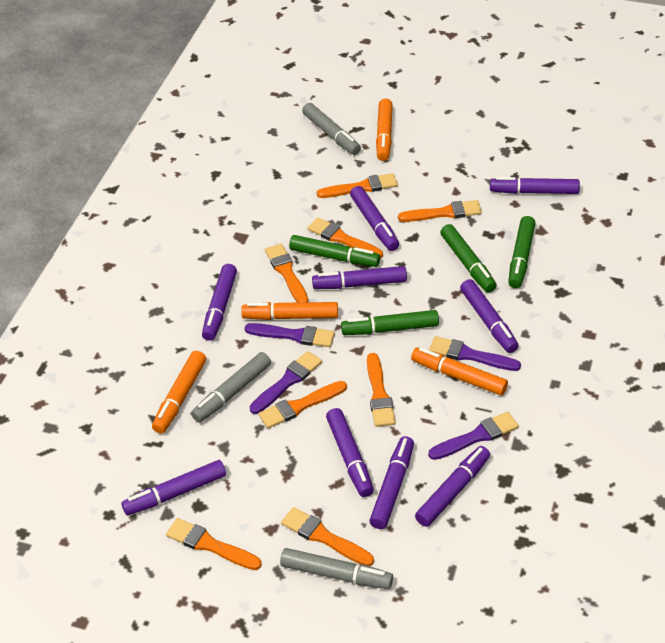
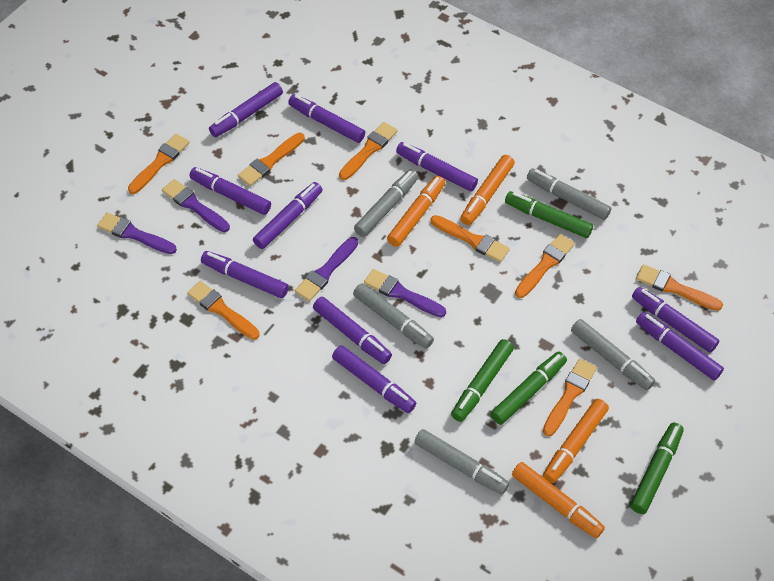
grey marker: [191,352,271,423] [280,548,393,589] [302,103,361,155] = 3 -> [353,283,434,349] [354,169,419,237] [414,429,509,495] [527,168,611,220] [571,319,655,390] = 5
purple marker: [121,460,226,515] [202,264,237,341] [312,266,407,289] [326,408,374,497] [350,186,399,251] [369,436,414,529] [415,446,490,527] [460,279,518,353] [490,177,580,194] = 9 -> [189,167,271,215] [201,251,289,298] [209,82,283,137] [253,182,323,249] [288,94,365,143] [313,297,392,364] [332,345,416,413] [396,142,478,192] [632,287,720,353] [636,312,724,381] = 10

